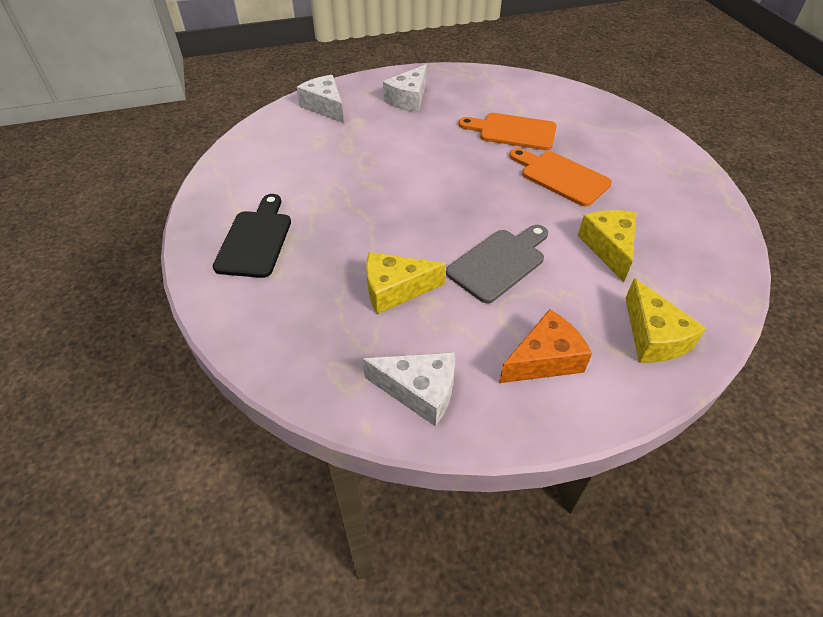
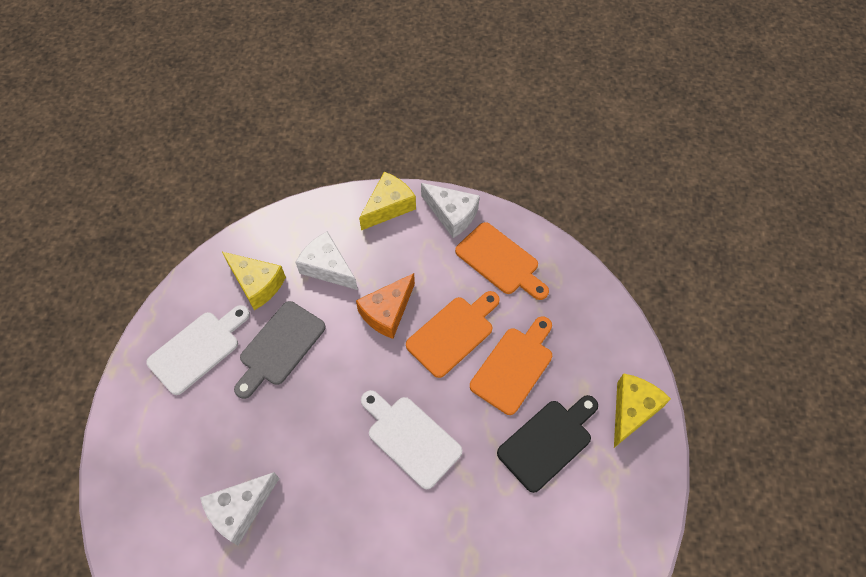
orange cutting board: [458,113,557,150] [509,148,612,206] = 2 -> [406,291,500,378] [455,222,549,300] [470,317,552,415] = 3
white cutting board: none = 0 -> [146,305,250,395] [361,390,462,489] = 2

